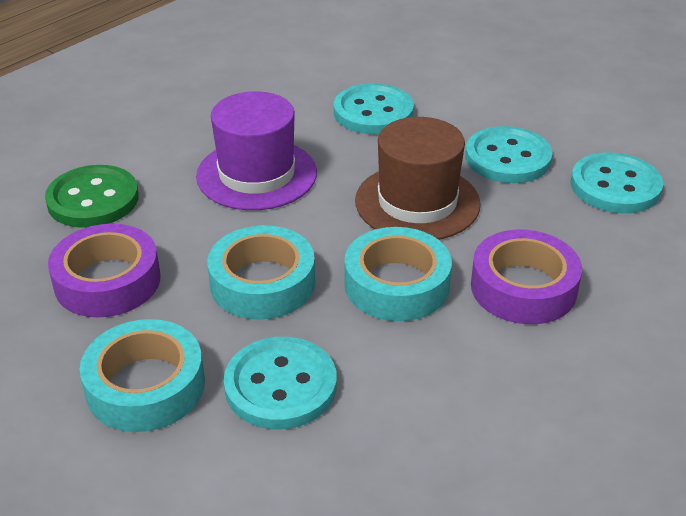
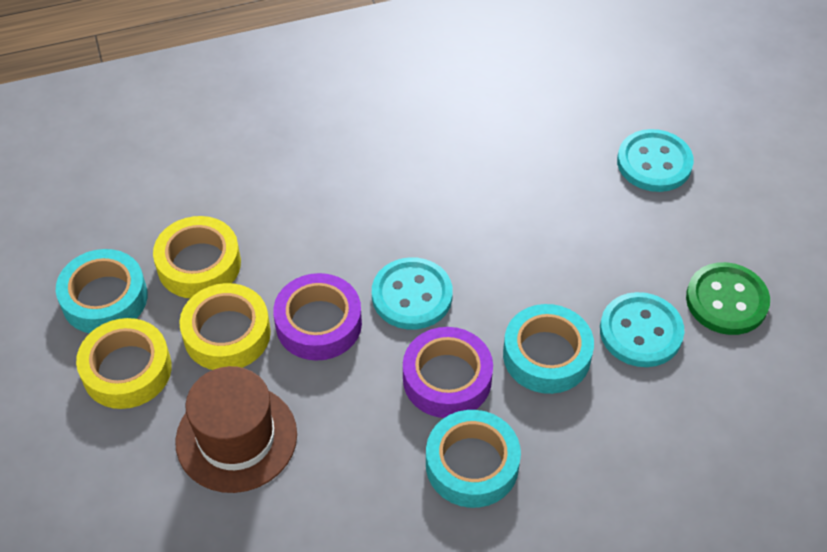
purple hat: [196,91,317,210] = 1 -> none = 0
turquoise button: [224,337,337,429] [334,84,414,134] [465,126,552,183] [571,152,663,213] = 4 -> [372,257,453,330] [600,292,684,367] [617,129,694,192] = 3
yellow tape: none = 0 -> [76,318,172,409] [153,216,241,298] [179,283,271,370] = 3

